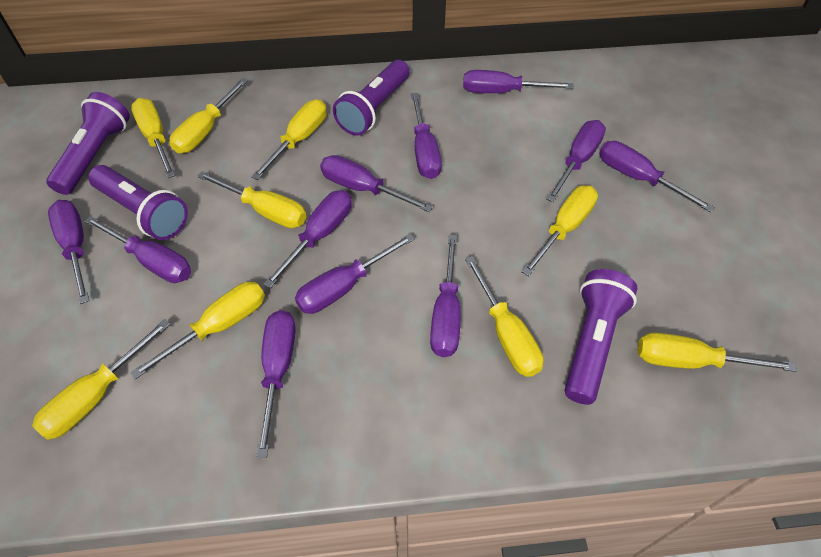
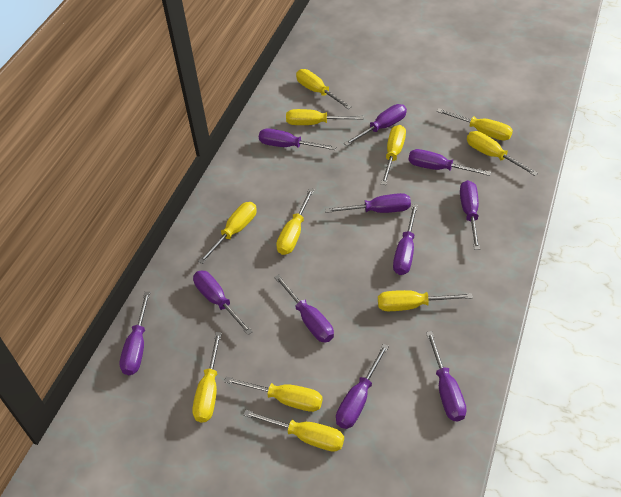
purple flashlight: [47,92,130,195] [88,165,188,240] [333,60,410,136] [564,269,637,405] = 4 -> none = 0
yellow screwdriver: [32,319,170,440] [130,282,265,379] [131,98,176,178] [170,78,248,154] [197,171,306,228] [251,100,327,180] [465,256,543,377] [521,185,598,276] [637,333,797,372] = 9 -> [192,332,222,423] [198,202,257,264] [224,376,323,412] [243,410,344,452] [276,188,314,255] [286,109,364,125] [296,69,352,109] [378,290,473,311] [381,125,406,185] [437,108,513,141] [467,131,538,176] = 11

